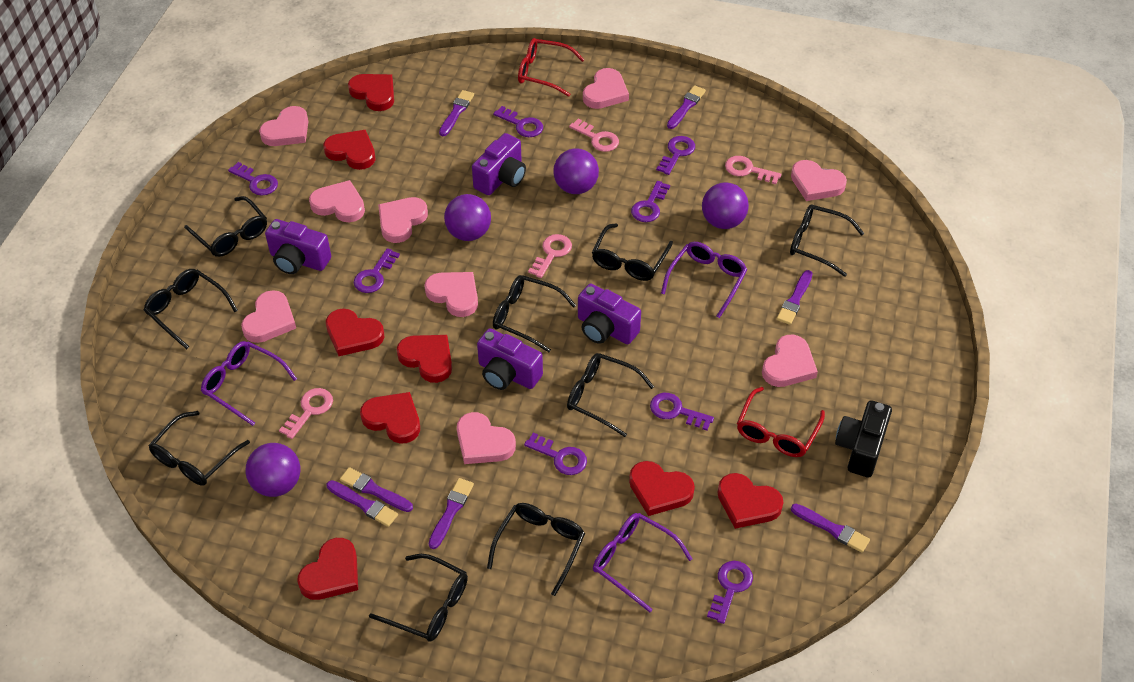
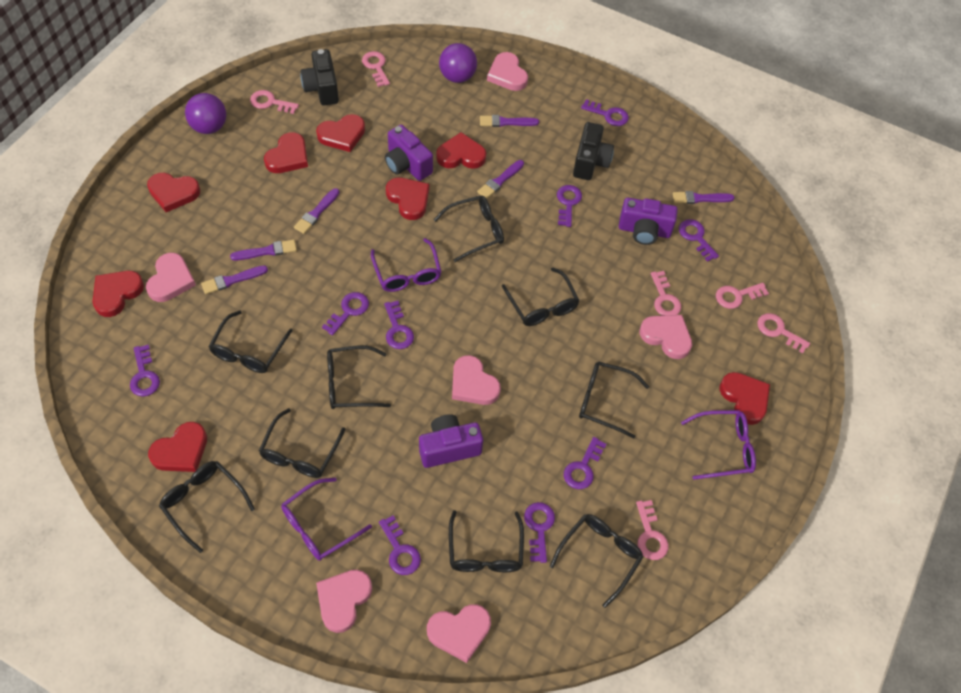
black camera: [835,400,892,478] = 1 -> [300,49,339,105] [573,122,614,180] = 2
pink heart: [241,290,296,343] [259,106,308,146] [309,180,365,222] [378,197,428,243] [424,272,478,317] [457,412,516,464] [583,68,629,109] [762,335,818,387] [791,160,847,201] = 9 -> [146,253,196,302] [316,570,372,633] [427,604,491,663] [452,355,501,405] [487,52,528,91] [639,315,692,359] = 6
pink key: [279,388,333,439] [528,234,572,278] [569,118,619,152] [725,156,781,184] = 4 -> [250,90,299,114] [362,51,390,87] [636,500,669,560] [651,271,681,316] [716,283,769,309] [757,313,810,353] = 6
purple ball: [246,443,300,497] [444,194,491,241] [553,148,599,194] [702,182,749,229] = 4 -> [185,93,226,134] [439,43,477,83] = 2
purple brush: [327,480,398,527] [340,467,413,512] [429,478,474,549] [439,90,474,136] [667,85,706,129] [777,270,813,325] [791,504,870,553] = 7 -> [201,265,268,294] [230,239,297,260] [294,188,339,234] [477,160,524,199] [480,115,539,127] [673,191,734,204] = 6
purple camera: [265,219,331,274] [472,133,526,195] [477,328,543,390] [578,283,641,344] = 4 -> [385,124,433,181] [419,414,483,468] [619,198,678,245] = 3
purple key: [228,162,278,195] [354,248,400,293] [493,106,543,137] [524,432,587,475] [631,181,670,222] [650,393,714,431] [656,136,695,175] [707,561,753,624] = 8 -> [130,345,160,396] [322,292,369,336] [379,515,421,575] [384,301,414,349] [524,502,555,563] [557,185,582,227] [564,437,607,489] [581,99,629,126] [679,219,719,262] = 9
red glasses: [518,38,585,97] [737,387,825,457] = 2 -> none = 0

